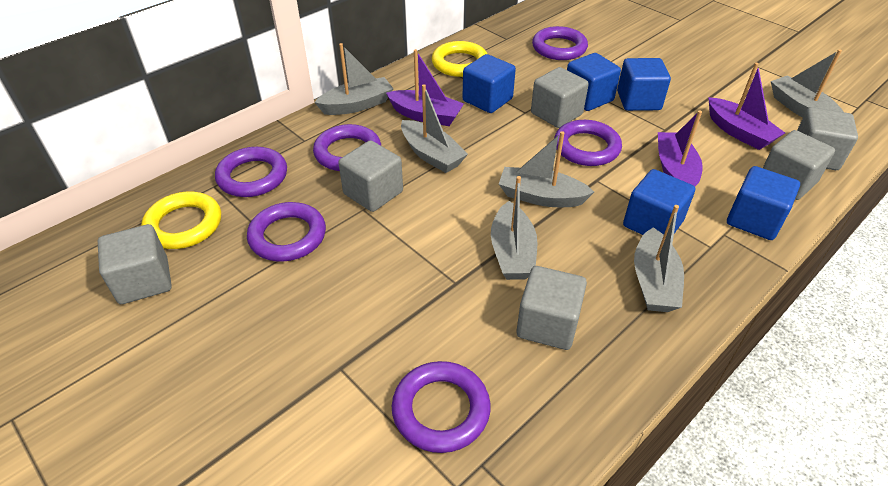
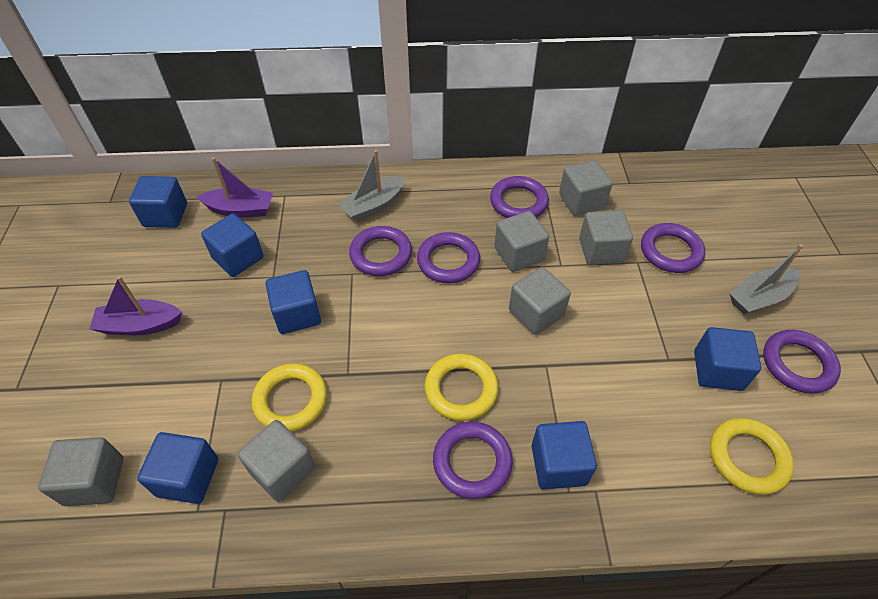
blue cube: [462,54,516,113] [567,53,621,111] [617,58,671,111] [623,169,695,235] [727,166,800,240] = 5 -> [129,176,187,228] [137,432,218,504] [201,214,264,277] [266,270,321,334] [531,421,597,489] [694,327,761,391] = 6
grey boat: [314,43,394,115] [401,84,468,173] [491,176,537,280] [499,131,594,207] [634,205,684,312] [771,49,844,118] = 6 -> [338,150,405,222] [729,244,803,315] = 2
purple boat: [386,49,464,126] [658,110,703,186] [708,63,785,150] = 3 -> [89,276,182,335] [197,157,273,217] = 2
yellow ring: [141,192,221,249] [432,41,487,77] = 2 -> [252,363,327,432] [425,353,499,421] [710,418,794,495] = 3

